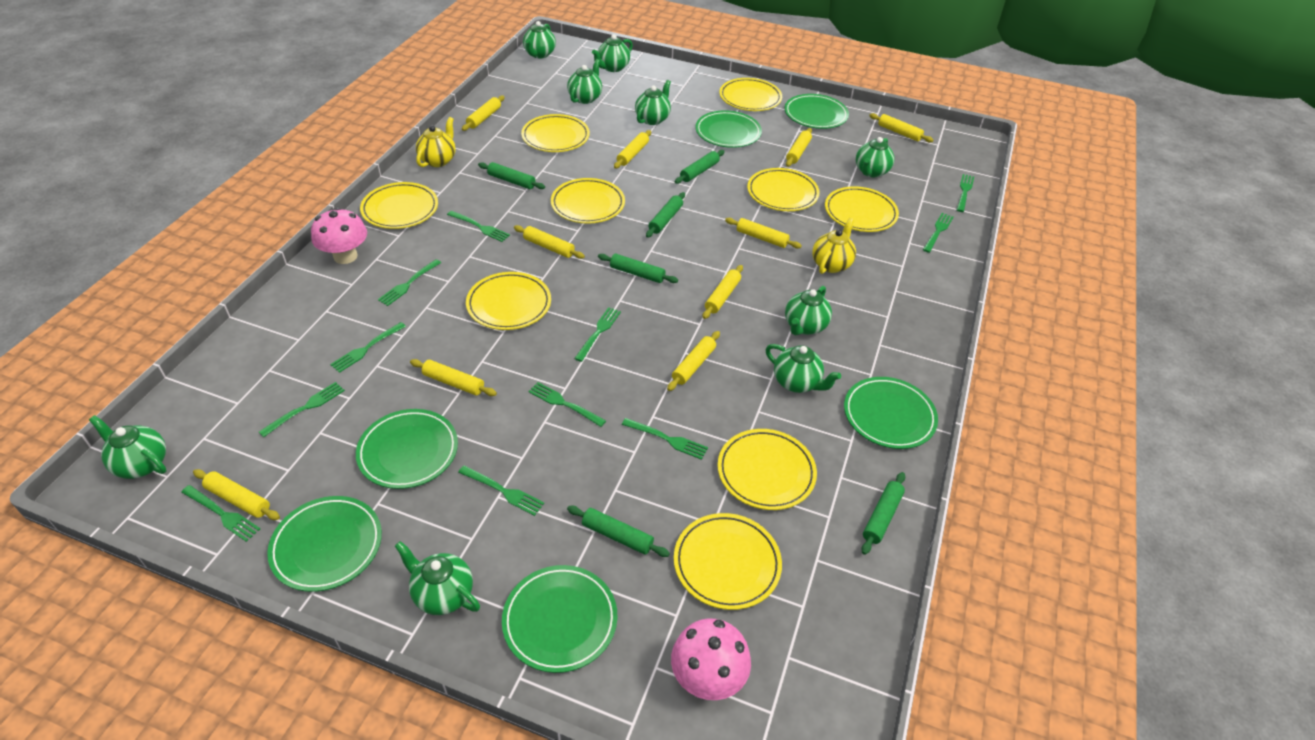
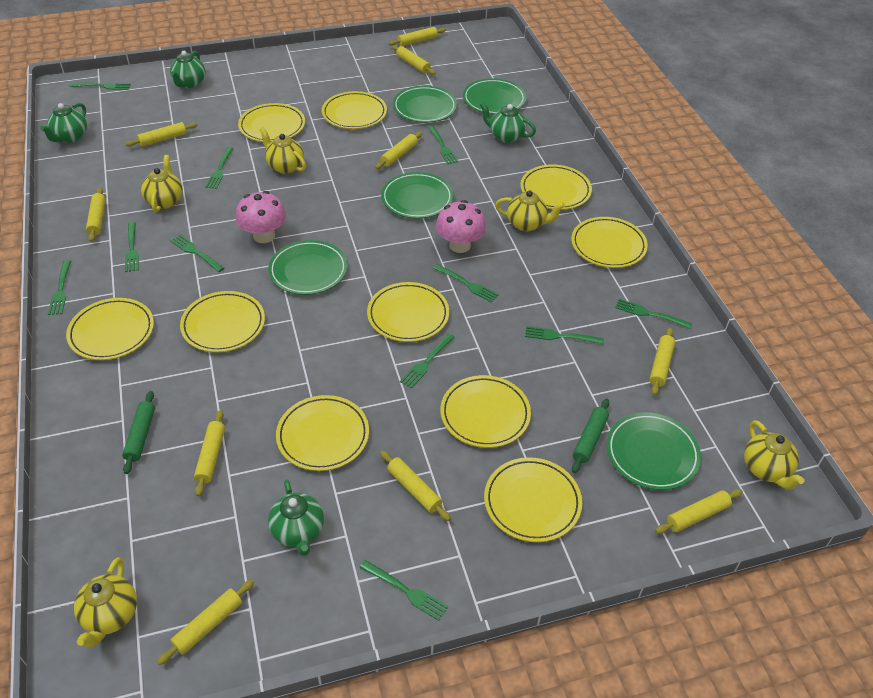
green plate: [267,496,382,592] [356,409,458,489] [502,565,617,673] [695,110,762,148] [785,94,849,129] [844,377,938,449] = 6 -> [268,240,347,295] [381,172,453,219] [393,86,457,123] [463,78,526,115] [606,413,701,490] = 5
green rolling pin: [478,162,545,189] [567,506,670,557] [598,254,678,283] [646,192,685,238] [675,150,725,184] [861,472,905,555] = 6 -> [122,391,155,474] [572,399,609,473] = 2
green teapot: [89,415,167,479] [395,541,480,615] [523,21,556,58] [567,59,602,104] [592,35,633,72] [635,80,671,125] [766,344,841,393] [785,286,832,335] [856,137,894,177] = 9 -> [40,103,87,143] [170,51,206,88] [268,479,324,556] [480,102,536,143] = 4
yellow plate: [360,182,438,229] [466,272,551,330] [521,114,590,152] [551,178,625,224] [674,513,782,610] [718,429,817,510] [719,78,782,111] [747,168,820,211] [825,186,899,232] = 9 -> [66,298,154,360] [180,291,265,352] [238,103,305,142] [276,395,369,471] [322,91,387,129] [367,282,449,342] [440,375,531,448] [484,457,582,542] [520,164,592,210] [571,217,648,268] = 10
yellow teapot: [416,117,455,167] [812,218,856,274] = 2 -> [74,557,137,647] [141,155,183,212] [259,127,306,174] [495,190,565,231] [744,420,805,490] = 5

